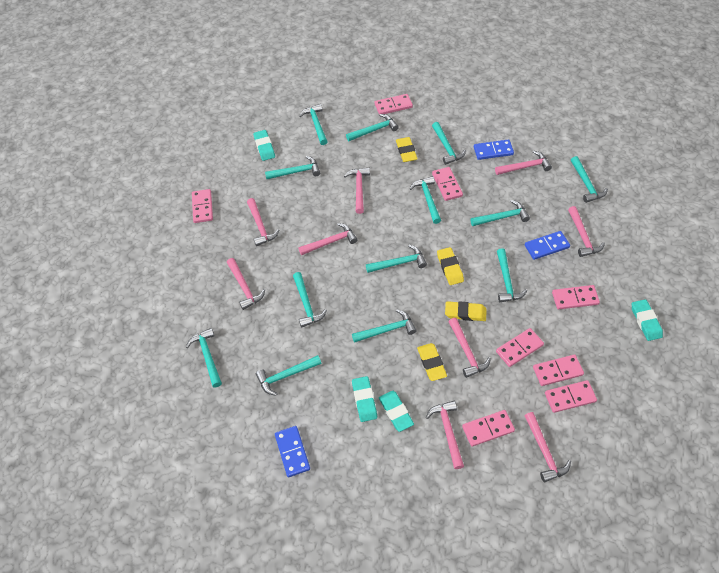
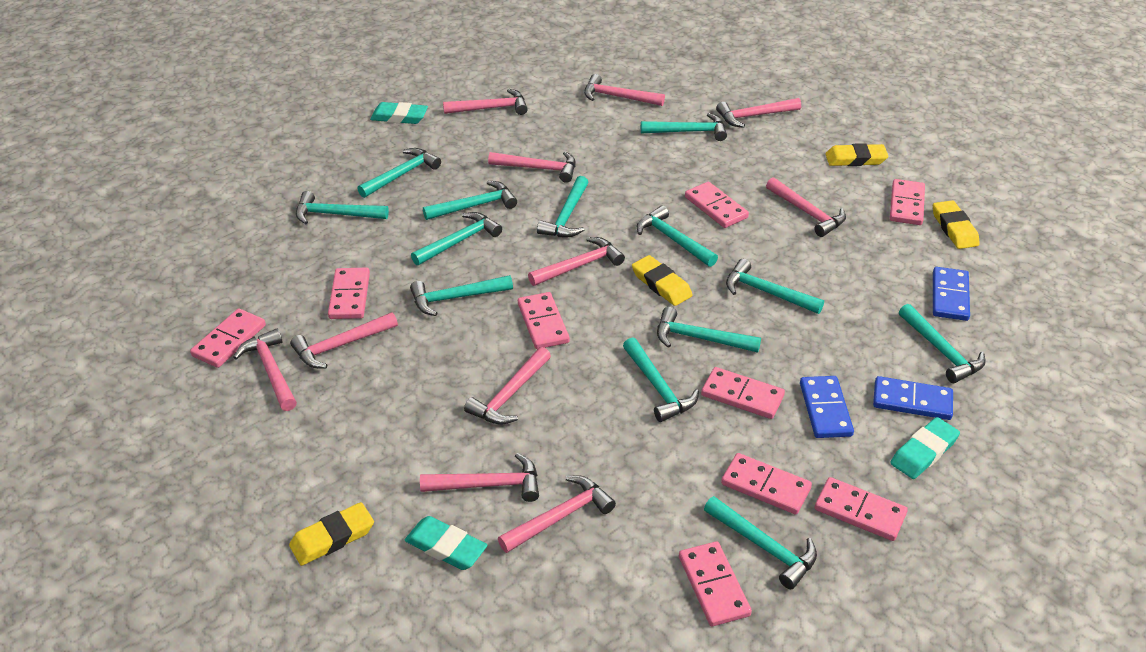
pink domino: [192,189,213,223] [375,94,413,115] [432,167,463,201] [462,410,515,447] [496,328,544,367] [533,354,584,386] [545,380,597,413] [552,285,600,309] = 8 -> [190,309,266,368] [328,268,370,319] [518,292,570,349] [679,541,752,626] [685,182,749,228] [701,367,785,419] [721,453,812,515] [815,477,908,541] [890,179,925,225] = 9
pink hammer: [227,258,265,310] [247,198,279,246] [298,223,357,255] [344,168,370,214] [426,401,464,469] [448,318,491,378] [495,151,552,175] [525,412,571,482] [568,206,605,257] = 9 -> [233,328,297,411] [290,312,398,368] [420,453,539,502] [443,89,528,115] [464,347,551,425] [488,152,576,183] [498,475,616,553] [528,237,625,286] [584,74,665,106] [716,98,801,128] [766,177,846,237] = 11
turquoise eraser: [253,130,275,161] [352,376,377,422] [379,391,414,432] [632,299,663,341] = 4 -> [370,102,428,124] [405,516,488,570] [890,417,960,479] = 3

